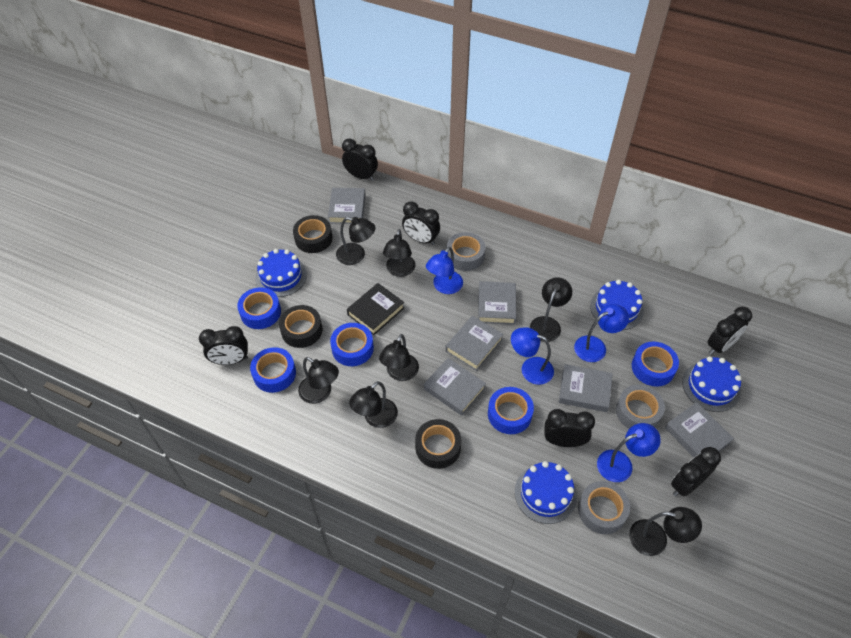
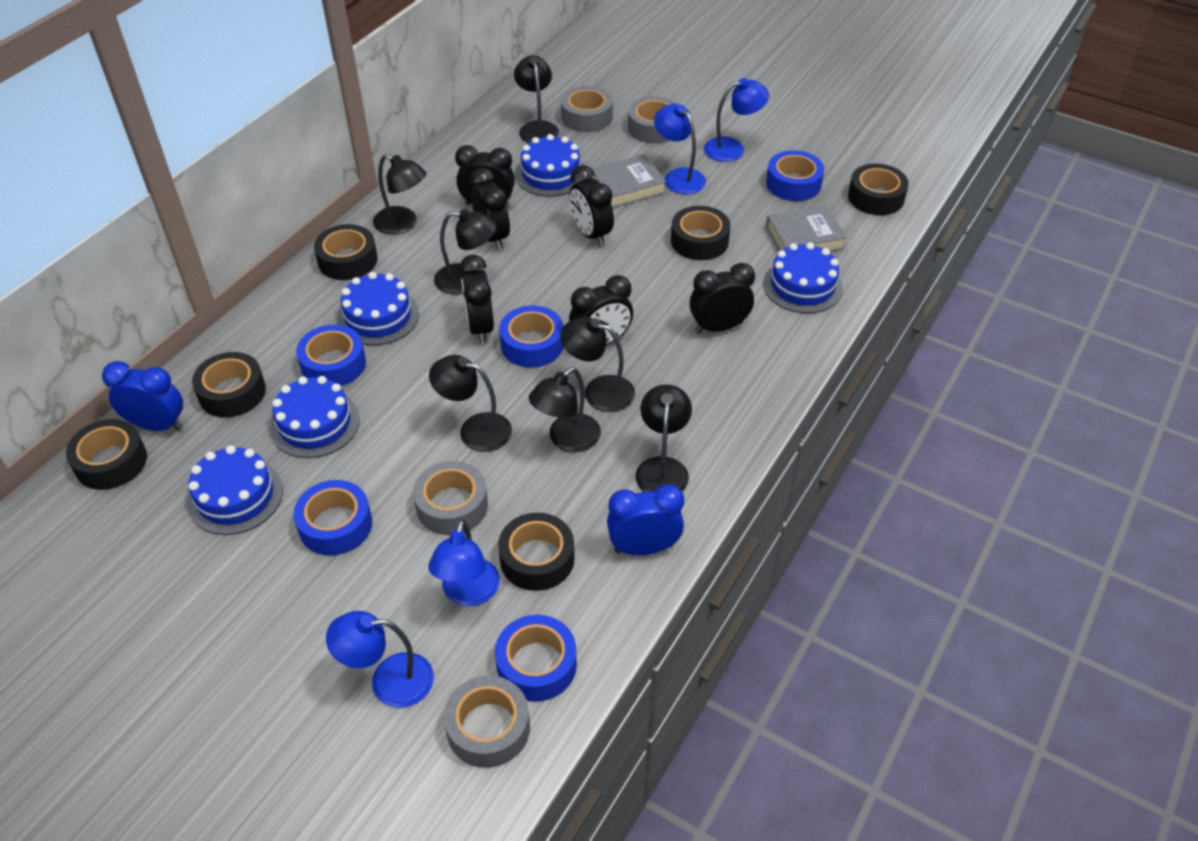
black book: [347,283,404,335] = 1 -> none = 0
black tape: [279,305,322,348] [293,215,332,253] [415,419,461,469] = 3 -> [66,419,147,490] [192,352,266,417] [314,224,377,280] [498,513,574,591] [671,206,731,260] [848,164,909,215] = 6
blue cake: [255,249,307,297] [515,461,577,524] [590,280,644,330] [682,356,742,412] = 4 -> [187,445,283,535] [270,376,360,458] [337,272,419,345] [515,134,585,197] [763,242,843,313] = 5
blue clock: none = 0 -> [102,361,183,431] [607,484,684,555] = 2
grey book: [328,188,366,224] [424,358,486,416] [445,316,503,371] [478,281,516,325] [559,364,613,412] [665,402,734,457] = 6 -> [590,154,666,208] [766,205,847,252] = 2
grey tape: [447,232,485,271] [578,481,630,534] [616,385,665,429] = 3 -> [413,461,488,535] [444,676,530,768] [561,86,613,132] [628,96,677,143] = 4

